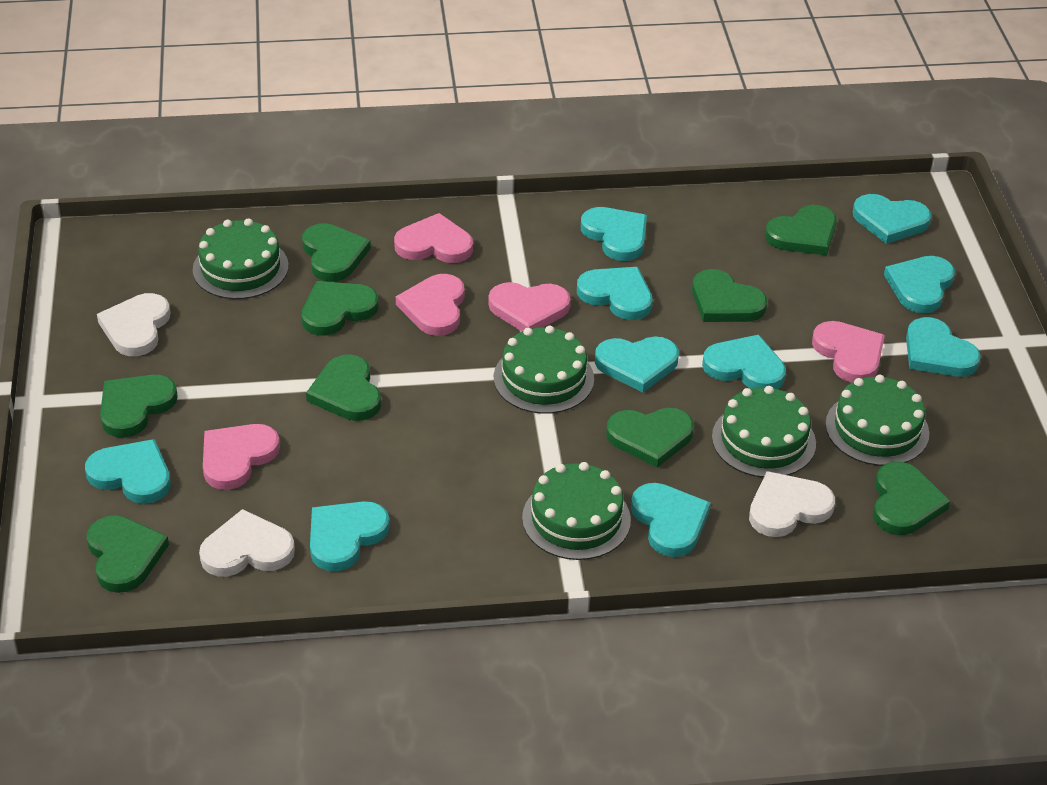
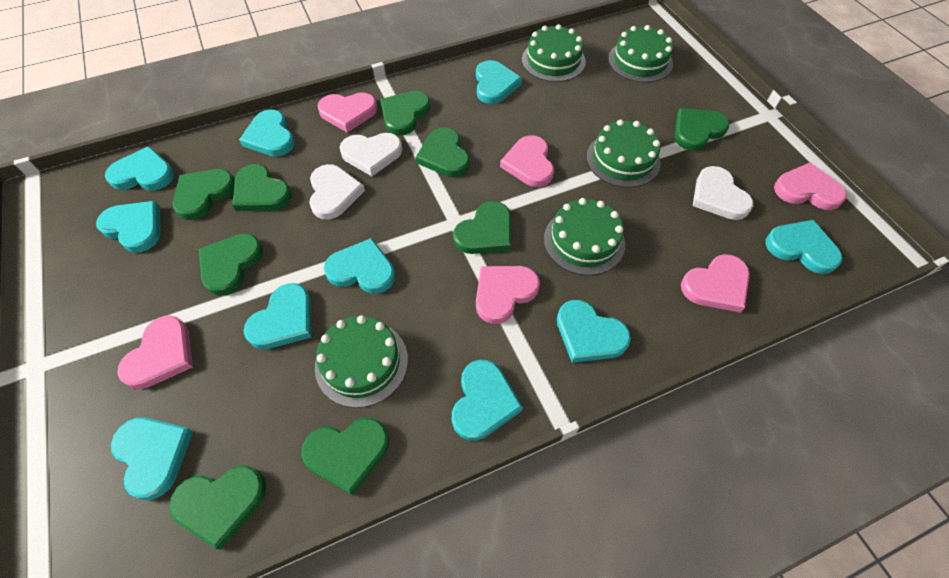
pink heart: [203,424,280,490] [394,213,473,263] [396,274,465,336] [488,282,571,331] [812,321,885,383] = 5 -> [117,315,193,389] [317,92,377,133] [476,266,540,324] [500,135,554,187] [681,254,750,313] [774,162,847,210] = 6

